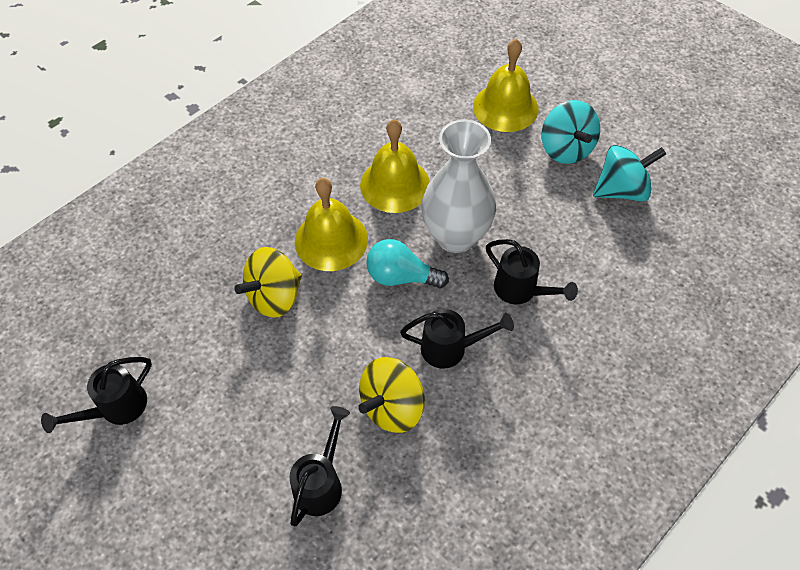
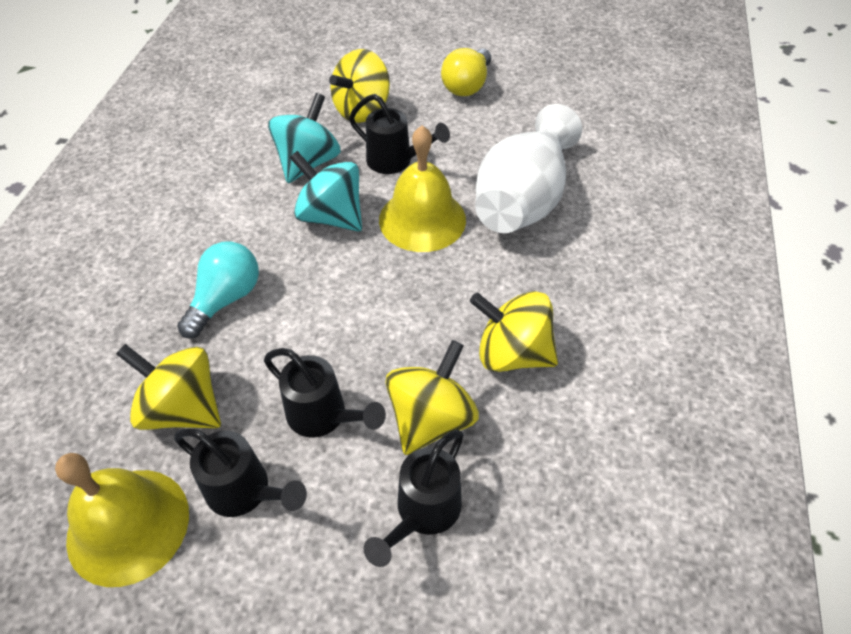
yellow bell: [295,178,368,271] [360,119,430,213] [473,39,539,132] = 3 -> [55,453,189,587] [379,125,466,252] = 2
yellow light bulb: none = 0 -> [441,48,491,96] = 1
yellow spinning top: [234,247,302,318] [358,357,425,433] = 2 -> [116,344,221,430] [329,49,390,123] [385,340,479,455] [470,291,558,372] = 4

